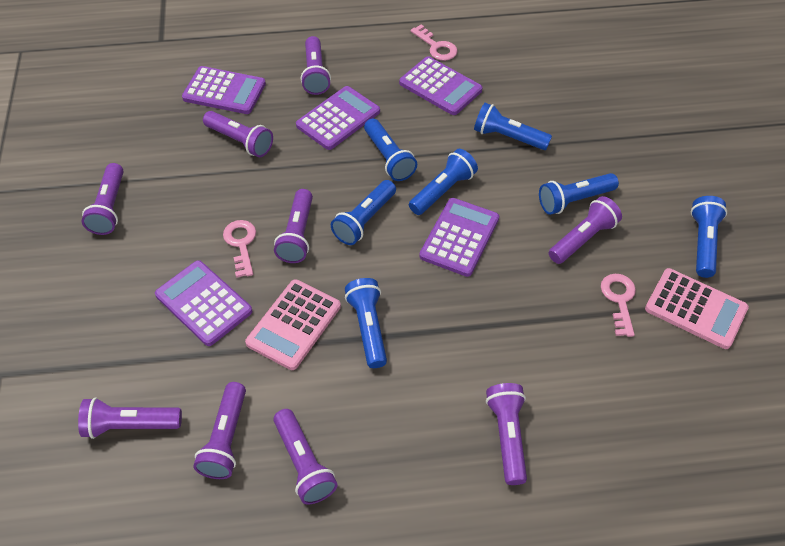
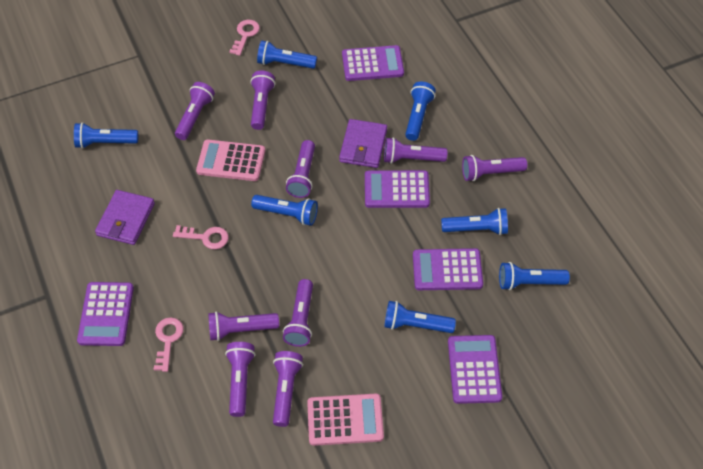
purple wallet: none = 0 -> [95,190,155,245] [339,119,387,168] = 2

